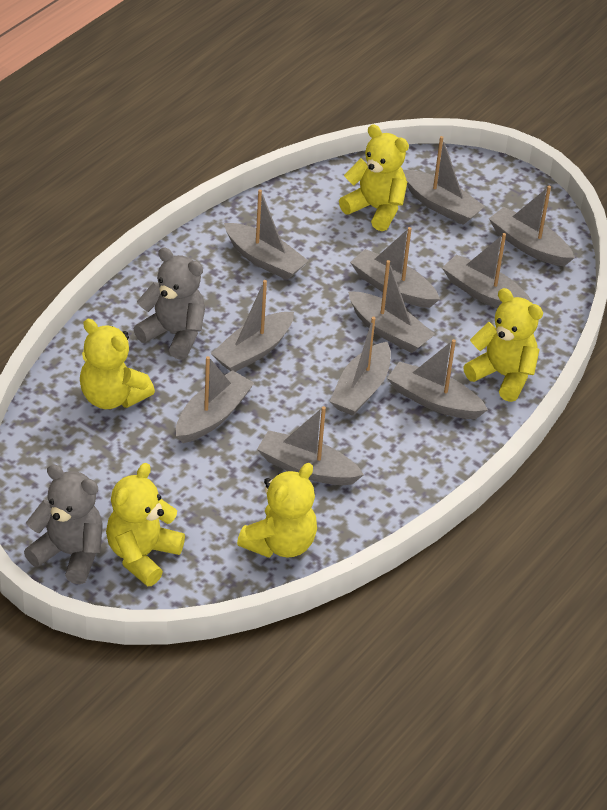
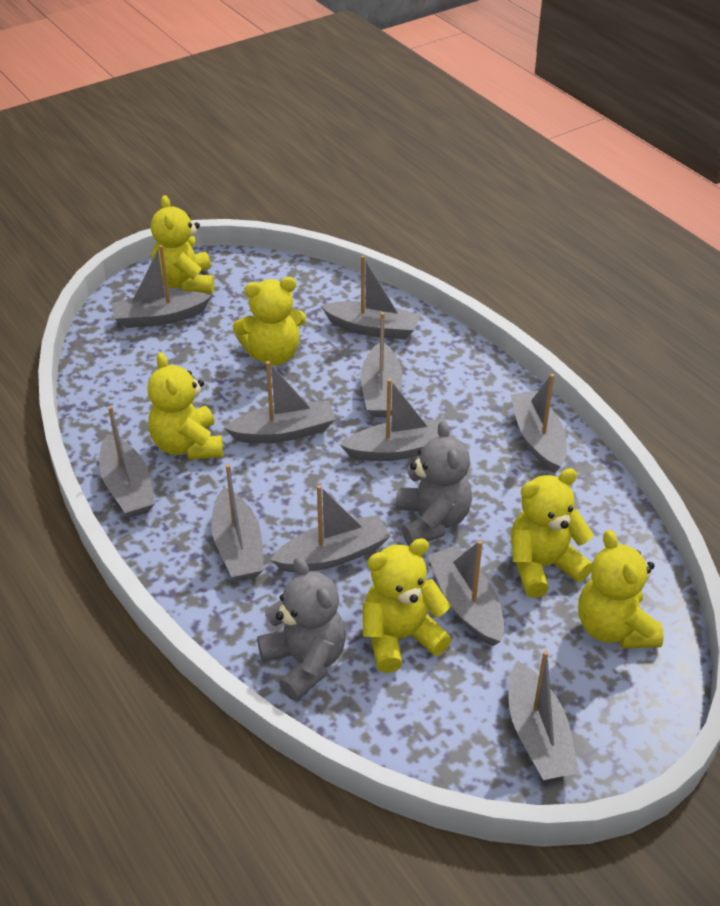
yellow teddy bear: [80,319,155,409] [106,463,185,586] [237,463,317,558] [339,124,409,231] [463,288,543,402] = 5 -> [147,353,223,460] [151,195,214,293] [233,277,306,366] [363,538,452,673] [511,468,594,598] [578,530,664,649] = 6

